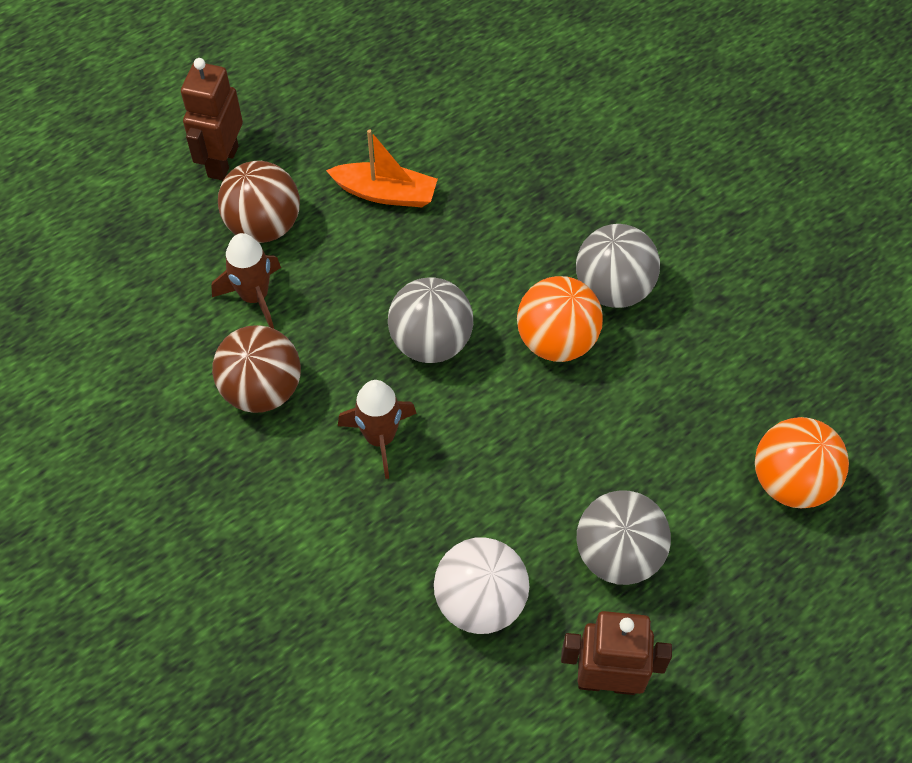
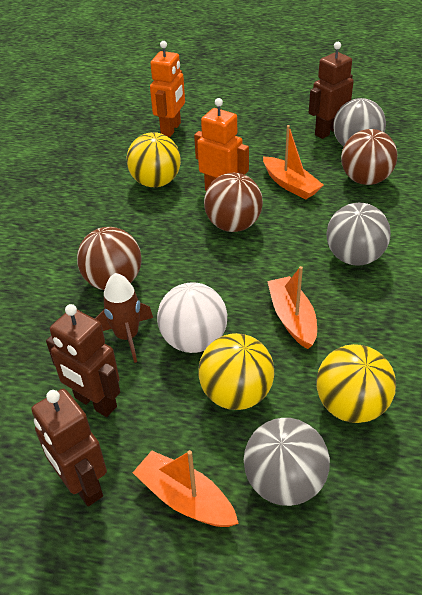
brown ball: [212,325,301,413] [218,161,300,243] = 2 -> [77,227,142,290] [204,173,263,232] [341,129,398,185] = 3
brown robot: [181,58,243,181] [561,611,672,695] = 2 -> [31,389,107,506] [46,304,120,417] [309,42,354,139] = 3
brown rocket: [211,233,281,329] [338,380,417,479] = 2 -> [95,273,153,363] = 1
orange ball: [517,276,603,362] [755,417,849,508] = 2 -> none = 0
orange boat: [326,129,438,207] = 1 -> [133,450,239,527] [263,125,323,199] [267,266,317,349] = 3
orange robot: none = 0 -> [150,41,185,137] [194,98,249,191] = 2
yellow ball: none = 0 -> [127,132,181,187] [198,333,275,410] [316,344,396,423] = 3

